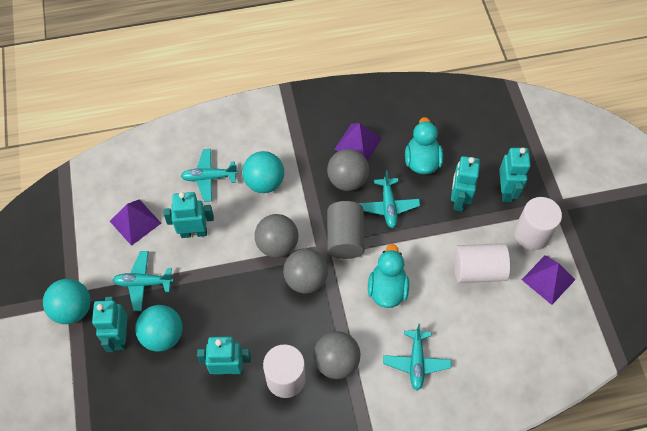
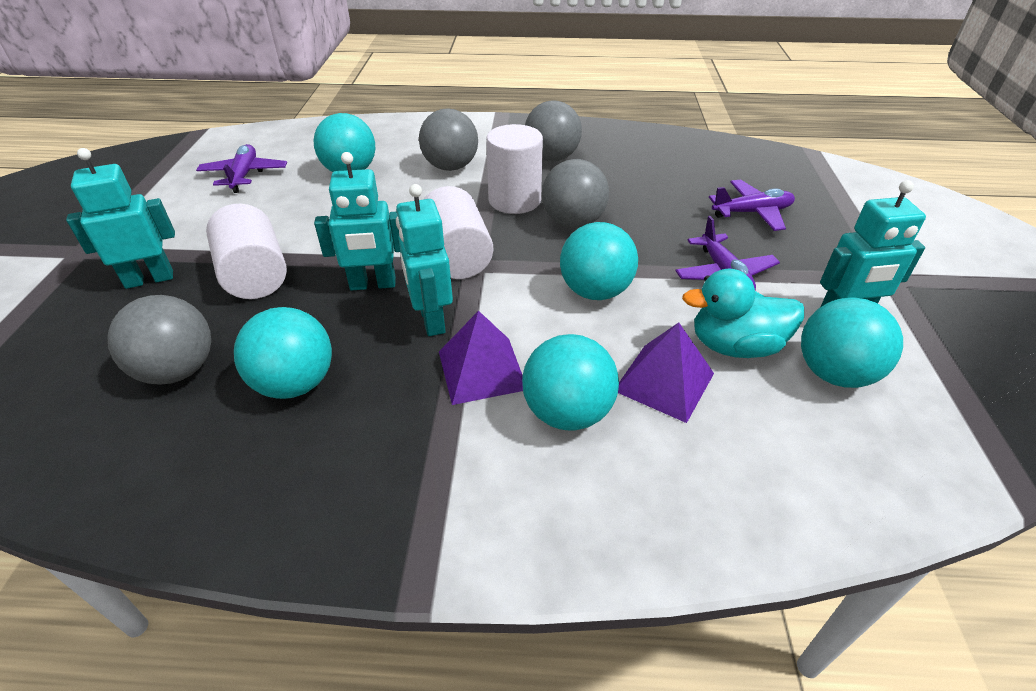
grey cylinder: [327,201,365,259] = 1 -> none = 0
purple plane: none = 0 -> [196,144,287,193] [675,216,780,290] [709,180,795,231] = 3
purple pyramid: [110,199,161,246] [334,123,382,161] [521,255,575,305] = 3 -> [439,311,523,405] [618,322,714,423] = 2
turquoise ball: [43,279,91,324] [135,305,183,352] [242,151,284,193] = 3 -> [234,307,332,399] [314,113,375,172] [522,334,619,431] [560,222,638,300] [801,297,903,388] = 5
turquoise duck: [368,244,409,308] [405,117,443,174] = 2 -> [682,268,804,358] = 1
turquoise plane: [113,251,174,311] [181,149,238,202] [359,170,420,228] [383,324,451,390] = 4 -> none = 0
turquoise robot: [92,297,128,352] [163,192,214,238] [197,337,251,375] [451,156,480,211] [499,148,530,202] = 5 -> [66,148,175,289] [314,152,400,291] [396,184,453,336] [820,180,926,307] = 4

